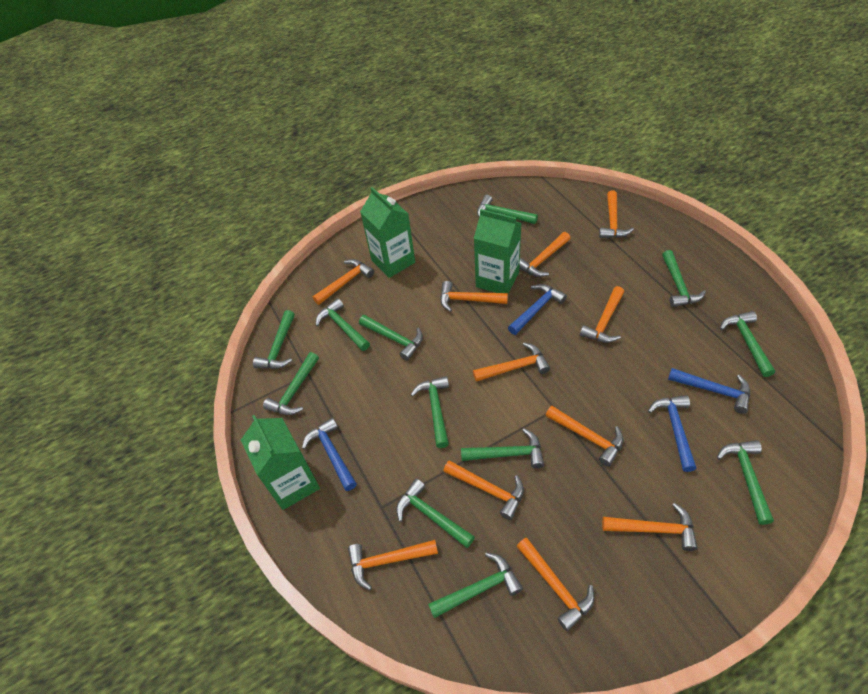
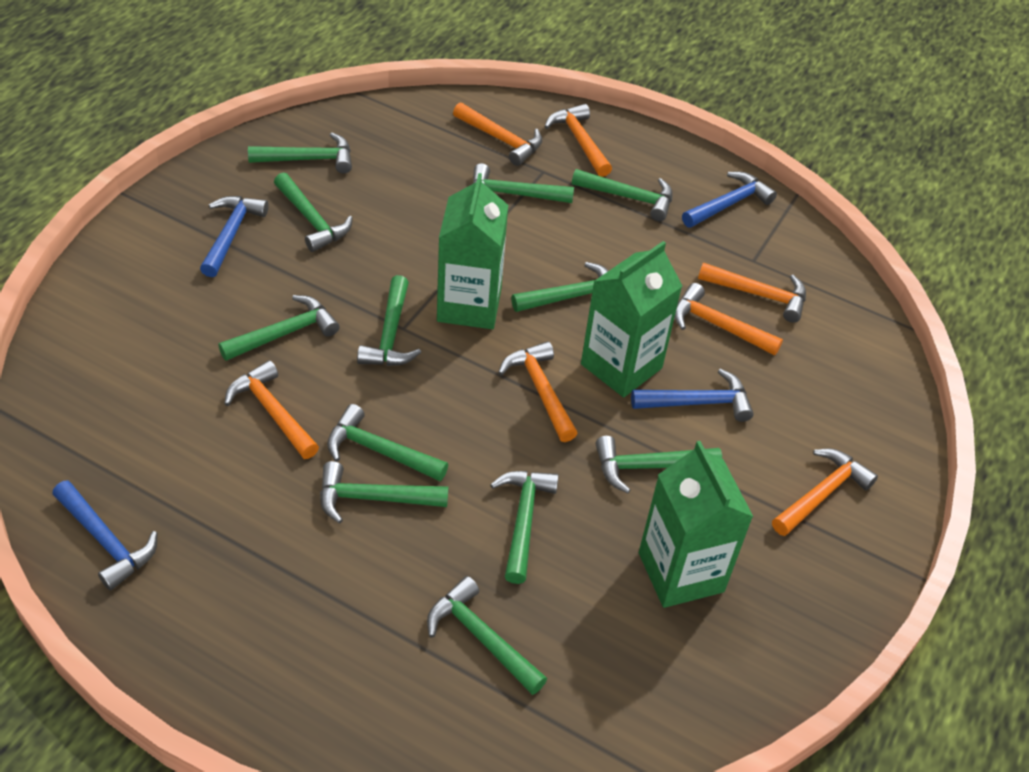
orange hammer: [313,259,374,305] [348,540,438,590] [440,281,508,312] [443,460,524,520] [473,343,550,382] [516,537,594,631] [519,232,570,277] [545,406,623,467] [580,286,624,343] [599,190,634,238] [602,503,698,551] = 11 -> [224,360,319,459] [453,103,542,166] [498,341,578,442] [544,104,612,177] [674,283,783,356] [698,263,806,323] [772,449,878,536] = 7

